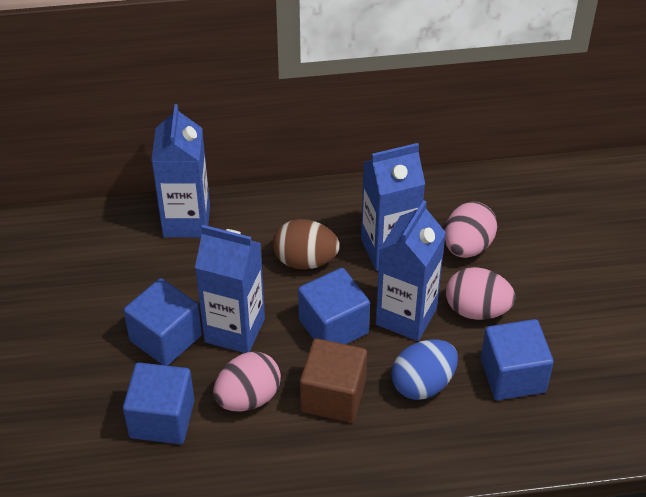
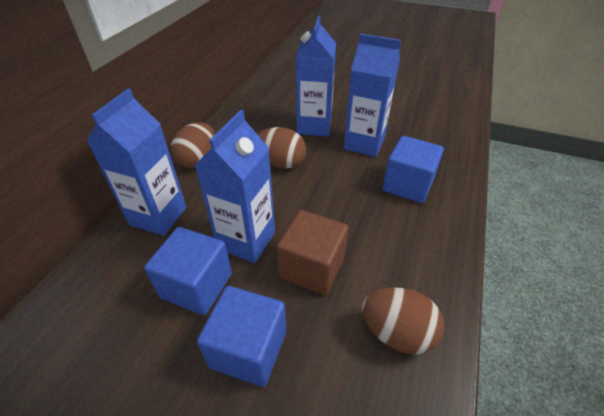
blue cube: [123,363,194,444] [124,278,202,366] [298,268,370,344] [481,319,554,400] = 4 -> [144,227,232,315] [197,286,286,387] [382,136,444,203] = 3
blue egg: [391,339,458,400] = 1 -> none = 0
brown egg: [273,219,339,270] = 1 -> [171,122,215,168] [257,127,306,168] [362,287,445,355] = 3
pink egg: [213,352,281,412] [445,202,497,258] [446,267,515,320] = 3 -> none = 0

